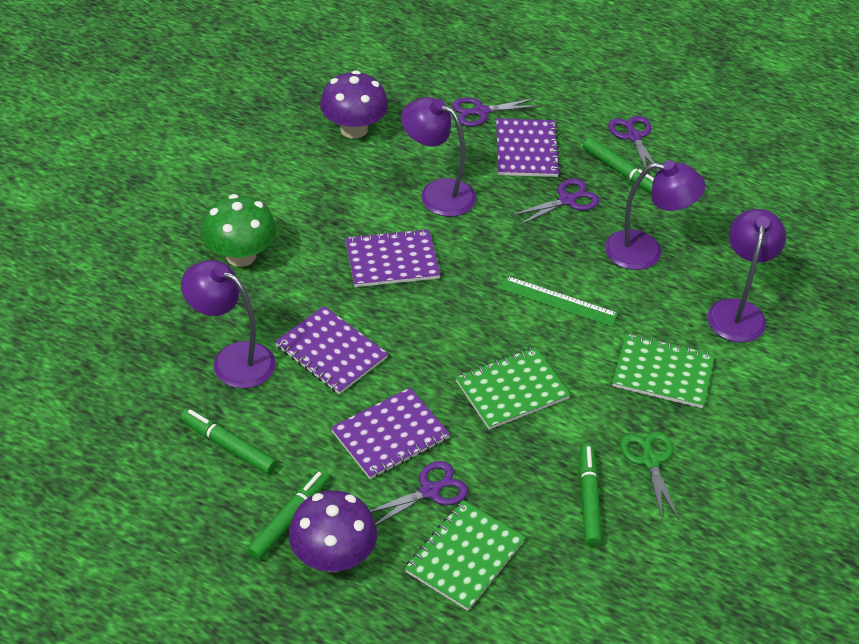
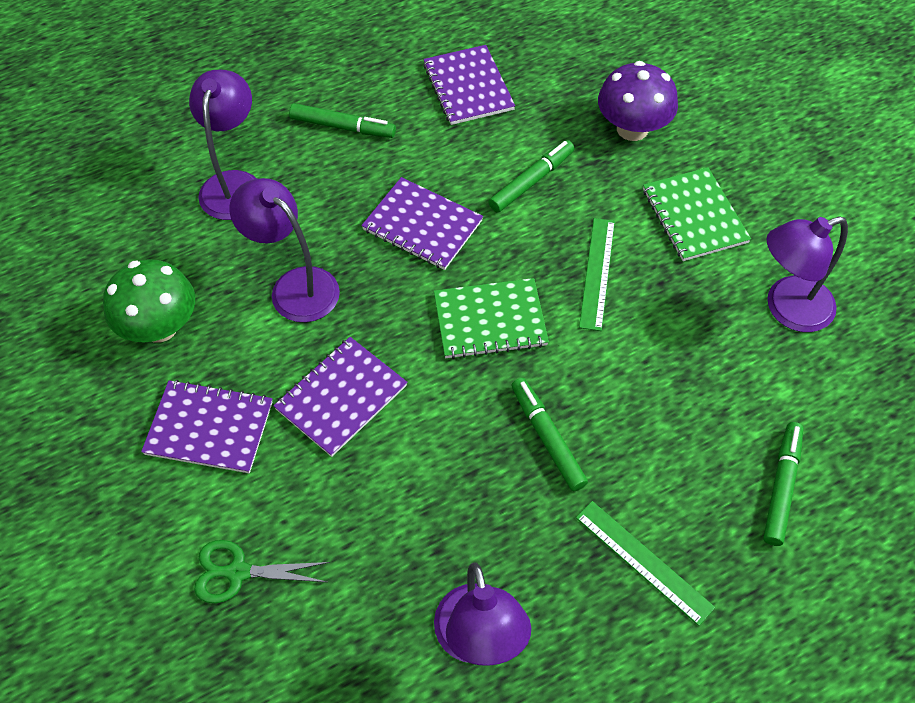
green notebook: [405,500,525,611] [456,347,571,430] [612,334,715,408] = 3 -> [434,278,549,359] [643,167,751,261] = 2
green ruler: [500,276,618,327] = 1 -> [576,501,715,626] [579,218,615,331] = 2
purple mushroom: [289,490,377,572] [320,70,388,139] = 2 -> [598,61,678,141] = 1
purple scissors: [370,461,468,525] [452,97,540,127] [511,179,599,225] [608,116,659,174] = 4 -> none = 0

